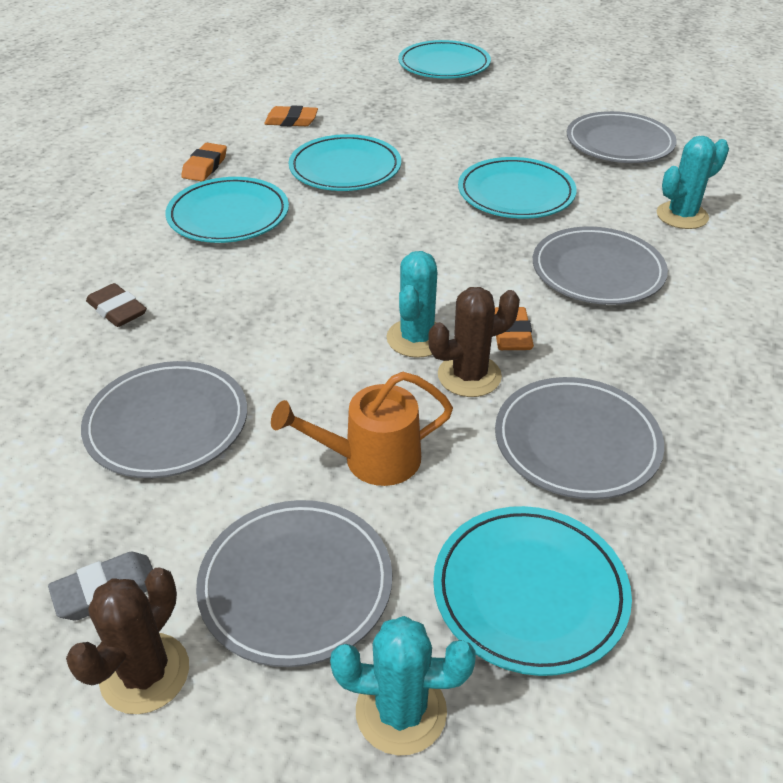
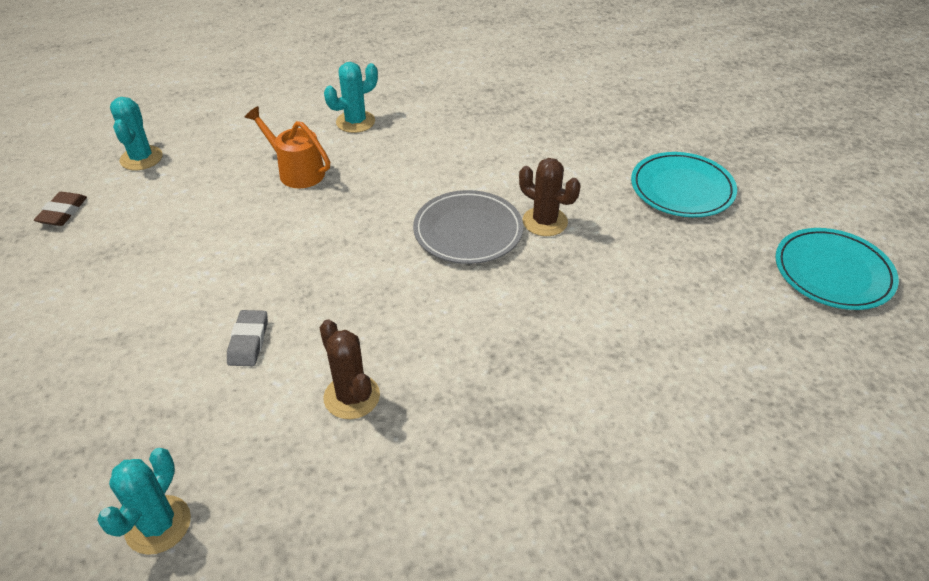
grey plate: [81,361,247,478] [196,500,392,667] [495,377,664,500] [533,226,668,305] [567,111,677,163] = 5 -> [413,190,523,264] = 1
orange eraser: [181,143,227,181] [264,105,318,127] [495,307,534,350] = 3 -> none = 0
turquoise plate: [166,177,289,243] [288,134,401,191] [398,40,491,79] [433,506,632,676] [458,157,577,218] = 5 -> [631,152,737,217] [775,228,899,310] = 2

